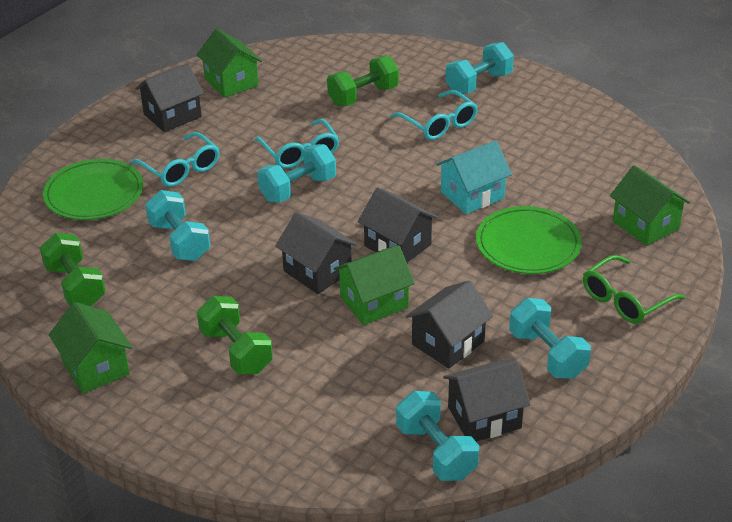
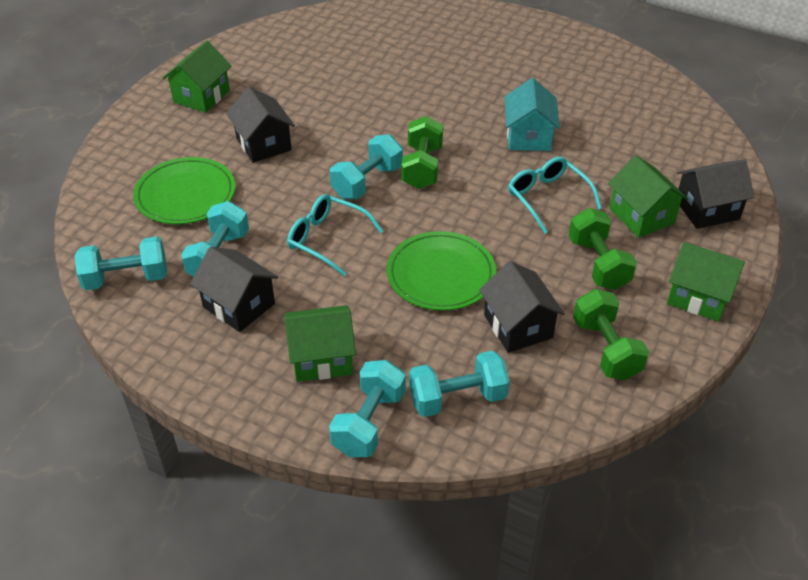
black house: [135,63,204,132] [275,212,357,294] [358,187,438,263] [405,280,493,369] [443,360,530,442] = 5 -> [190,247,278,332] [226,87,295,163] [479,261,565,353] [677,159,754,229] = 4
green glasses: [583,255,685,324] = 1 -> none = 0
turquoise glasses: [131,132,220,187] [255,119,339,168] [391,90,478,140] = 3 -> [287,194,383,276] [508,157,602,234] = 2

